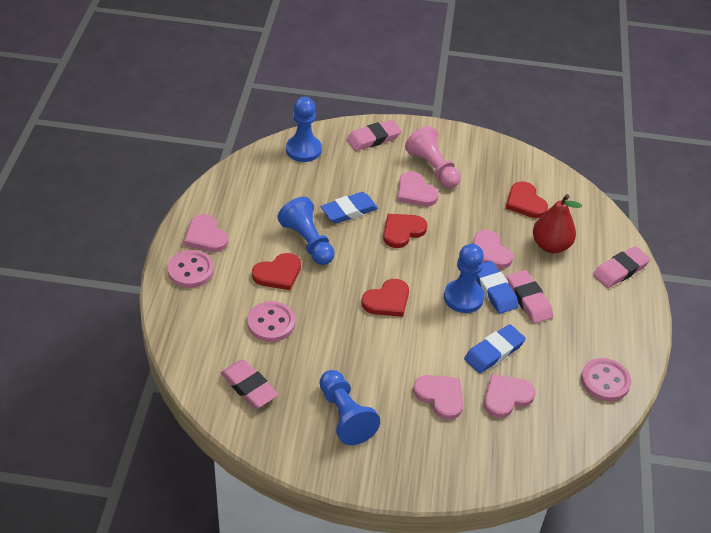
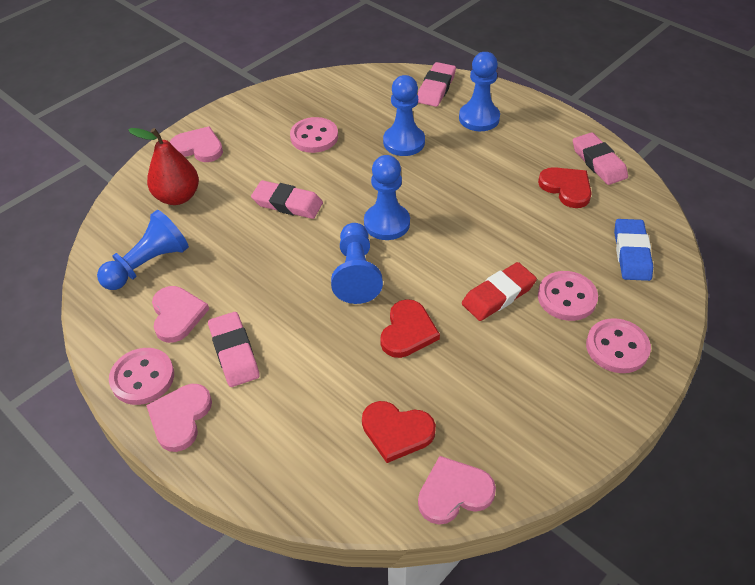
blue eraser: [320,192,378,224] [464,324,526,373] [476,261,519,314] = 3 -> [614,219,653,281] = 1
blue pawn: [277,197,335,265] [286,97,322,162] [320,370,380,445] [444,244,484,313] = 4 -> [97,210,189,290] [331,223,383,304] [364,155,410,240] [383,75,425,156] [459,52,500,131] = 5
pink button: [167,250,214,288] [247,301,295,342] [581,358,631,401] = 3 -> [109,348,174,405] [290,117,338,153] [538,271,598,321] [586,318,651,373] = 4
pink heart: [184,214,229,252] [397,172,439,206] [413,375,463,420] [473,230,513,269] [484,374,536,418] = 5 -> [146,384,212,452] [152,286,209,343] [170,126,223,162] [418,456,496,524] = 4
pink pawn: [405,126,461,188] = 1 -> none = 0
red eraser: none = 0 -> [462,262,537,321] = 1
red heart: [252,253,301,290] [362,279,409,317] [383,214,428,248] [506,181,548,218] = 4 -> [362,401,436,463] [380,299,440,358] [538,167,592,208] = 3

